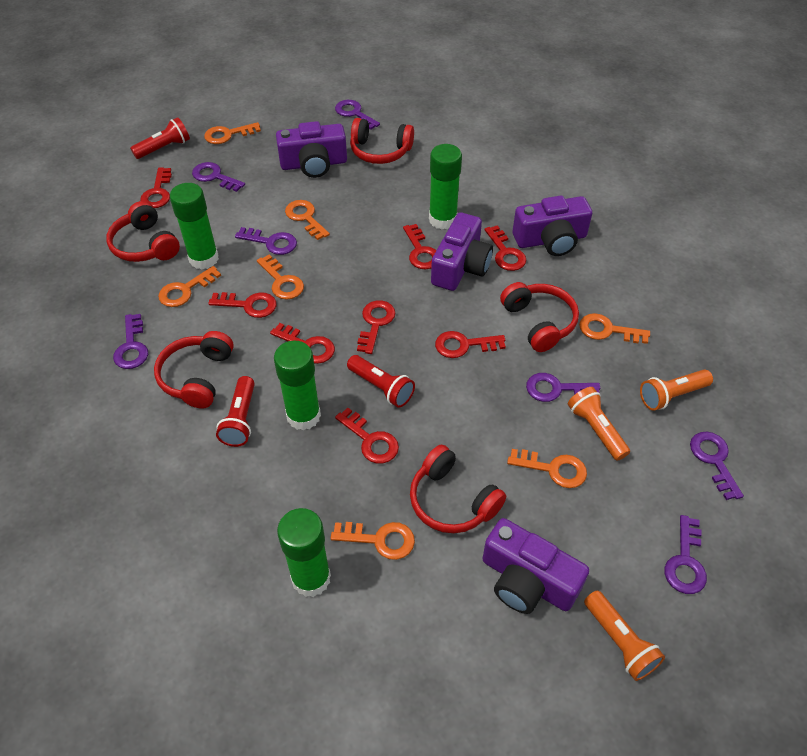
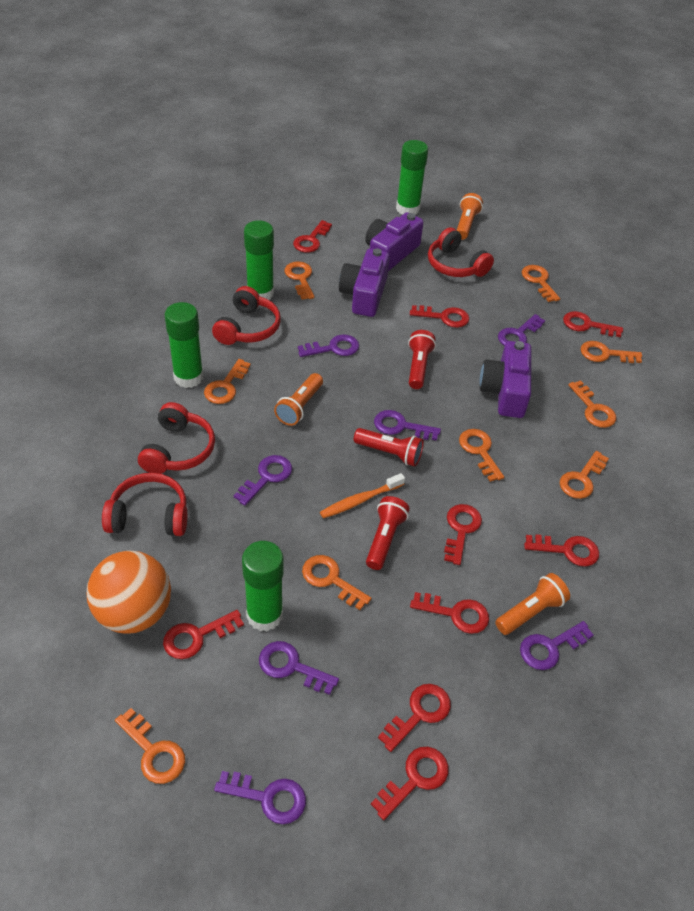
orange ball: none = 0 -> [87,550,171,634] = 1
orange key: [158,266,221,307] [204,122,261,144] [257,255,304,300] [285,200,330,240] [331,522,415,560] [507,449,587,488] [579,313,650,344] = 7 -> [115,708,185,784] [204,359,251,404] [284,261,314,300] [302,555,372,610] [459,429,504,482] [522,265,560,302] [560,451,609,499] [568,380,616,428] [581,341,642,363] = 9
orange toothbrush: none = 0 -> [320,473,405,518] = 1
purple camera: [276,121,347,178] [431,212,493,291] [482,518,589,614] [513,196,592,256] = 4 -> [339,248,390,317] [366,212,424,271] [479,341,531,418] = 3
red headphones: [106,201,180,262] [154,331,234,409] [350,118,414,164] [410,445,506,533] [500,282,579,352] = 5 -> [102,473,187,536] [138,402,215,474] [212,286,281,345] [428,227,494,277] = 4
red key: [140,167,172,208] [208,292,276,318] [270,323,335,364] [335,408,399,464] [357,300,395,354] [403,224,436,269] [435,331,506,358] [485,225,526,271] = 8 -> [163,610,244,659] [293,220,332,253] [371,747,449,820] [378,684,451,752] [410,305,469,328] [410,592,489,634] [444,504,482,565] [524,534,599,567] [563,311,623,337] = 9

